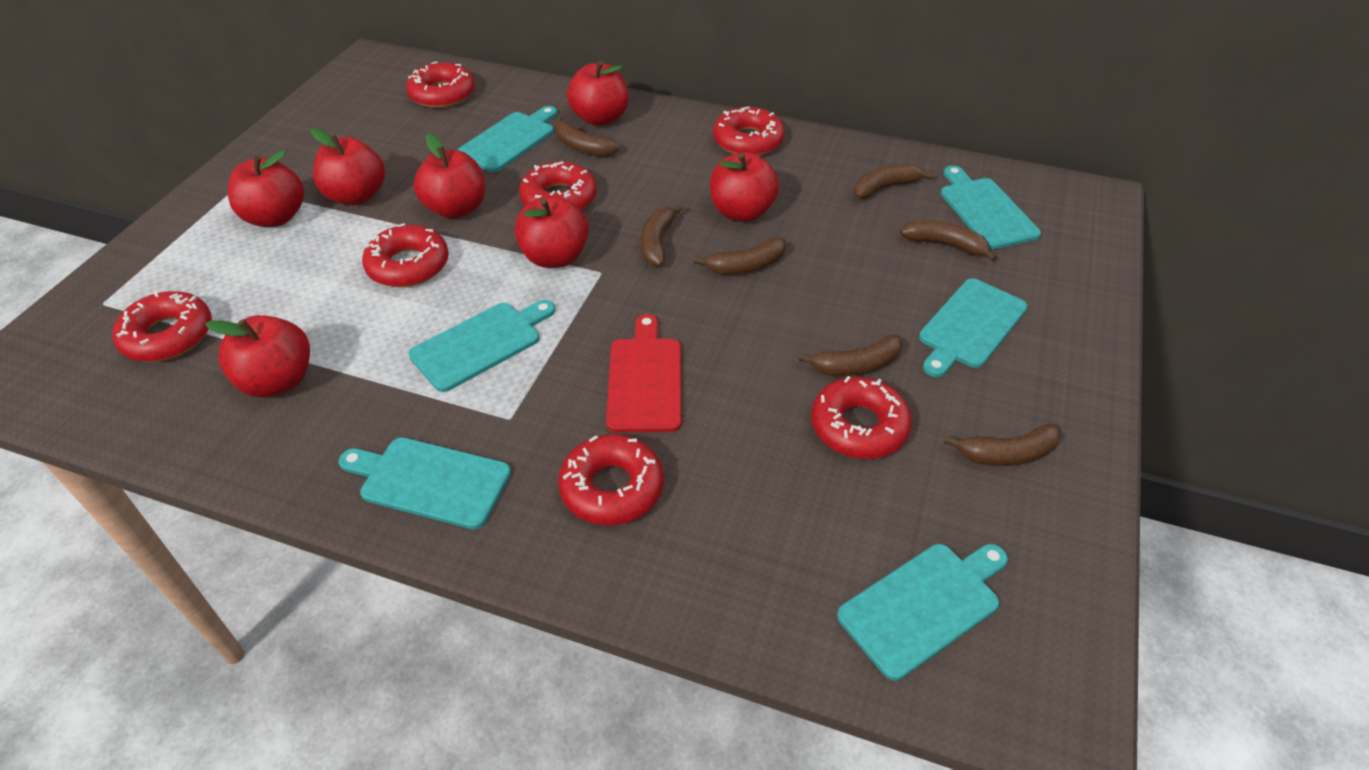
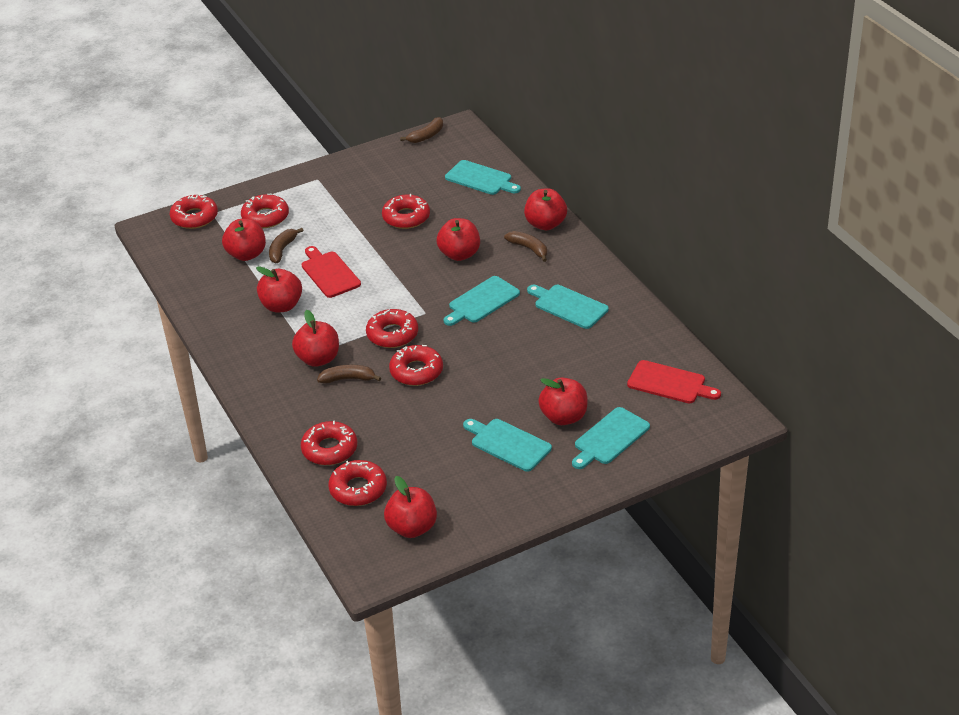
brown banana: [555,117,620,157] [641,204,683,267] [694,237,786,275] [799,334,903,376] [853,163,933,199] [900,220,997,261] [944,424,1061,466] = 7 -> [269,228,304,263] [317,365,381,384] [400,117,443,143] [504,231,547,262] = 4
red cutting board: [606,314,681,432] = 1 -> [302,246,361,298] [627,360,721,403] = 2
turquoise cutting board: [339,437,511,529] [409,300,555,392] [457,106,557,172] [837,544,1008,680] [919,278,1028,377] [941,165,1041,249] = 6 -> [443,276,520,326] [445,160,521,195] [463,419,552,472] [527,285,609,329] [572,407,650,469] = 5

